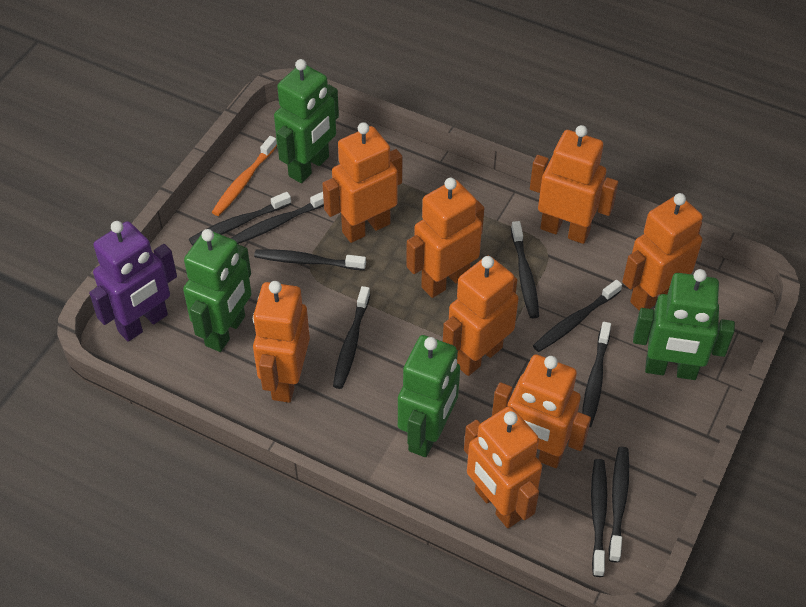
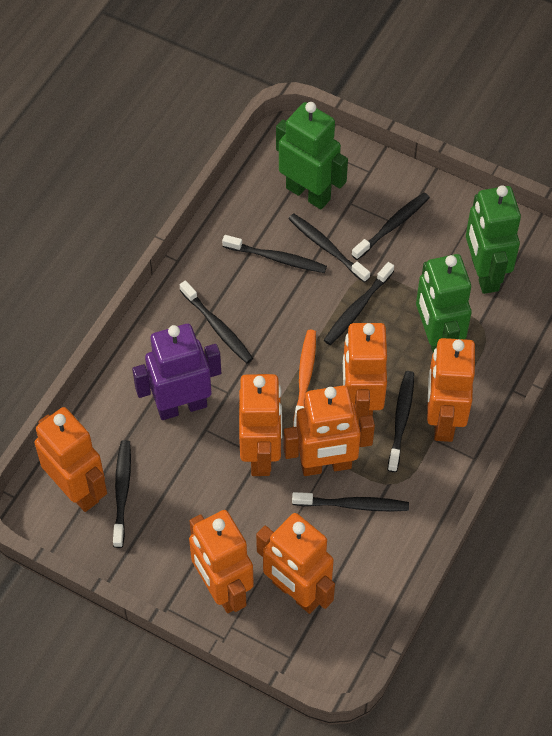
black toothbrush: [189,192,291,246] [231,192,324,244] [254,249,366,270] [333,286,370,389] [511,221,539,318] [533,280,622,352] [582,322,611,427] [591,459,607,577] [609,447,629,563] = 9 -> [113,440,131,548] [180,280,253,363] [222,235,327,273] [288,214,370,283] [292,492,409,512] [324,262,394,345] [352,192,430,260] [388,371,414,472] = 8
green robot: [183,229,252,352] [274,59,339,183] [398,335,460,457] [633,269,735,380] = 4 -> [276,102,348,209] [416,254,472,353] [466,185,521,294] = 3
orange robot: [253,281,310,403] [322,122,403,243] [406,178,484,298] [443,256,519,376] [464,406,542,528] [492,354,591,468] [530,125,618,244] [622,193,703,311] = 8 -> [35,407,107,512] [189,510,254,613] [239,374,282,476] [256,513,335,614] [284,385,375,476] [343,323,387,423] [427,338,475,442] = 7

